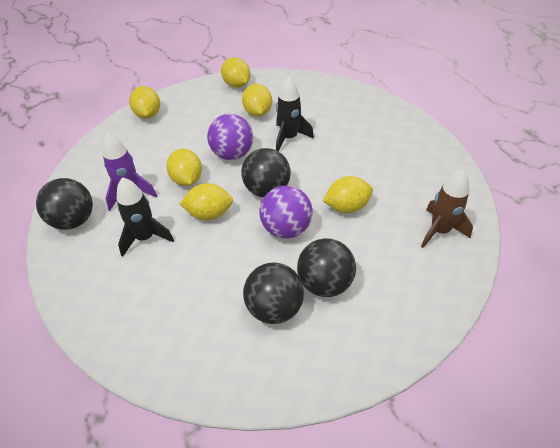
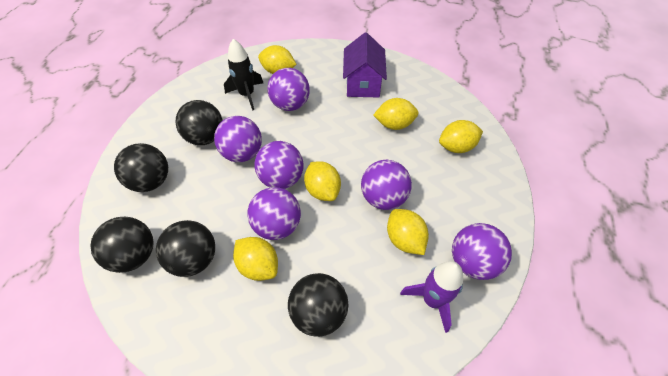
black ball: [36,178,93,230] [241,148,291,197] [243,263,304,324] [297,238,356,297] = 4 -> [90,217,154,273] [114,143,168,192] [156,220,215,277] [176,100,223,145] [288,273,348,337] = 5
black rocket: [116,177,174,257] [276,77,314,151] = 2 -> [224,39,263,111] = 1
brown rocket: [421,169,473,248] = 1 -> none = 0
purple ball: [207,114,253,160] [260,186,312,238] = 2 -> [214,116,262,162] [247,187,301,240] [254,141,303,189] [267,68,310,111] [361,160,412,210] [452,223,512,280] = 6
purple house: none = 0 -> [343,32,387,97] = 1

